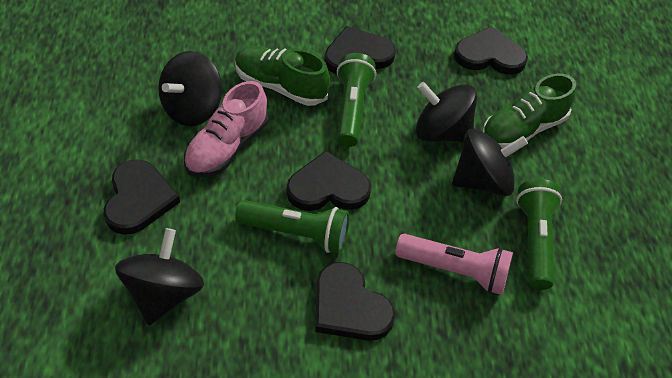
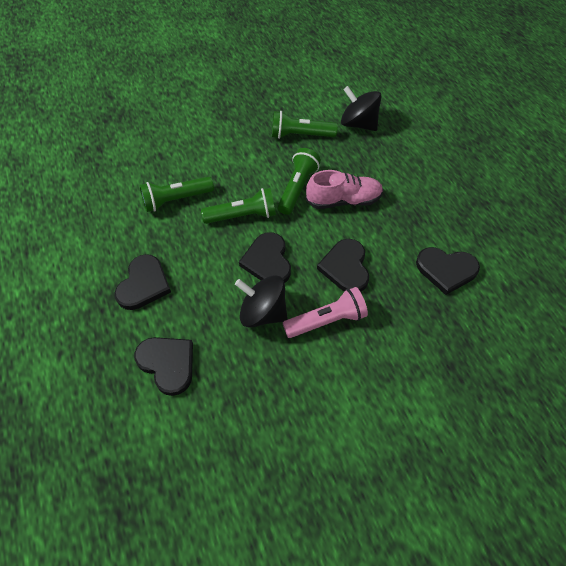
black spinning top: [115,228,204,325] [158,51,222,126] [416,82,477,142] [452,129,528,196] = 4 -> [235,275,288,328] [341,86,382,131] = 2
green flashlight: [235,200,349,253] [337,53,376,147] [516,179,562,290] = 3 -> [139,177,214,212] [201,188,276,224] [272,111,338,139] [278,148,321,215] = 4
green shoe: [235,46,330,106] [482,74,576,149] = 2 -> none = 0

